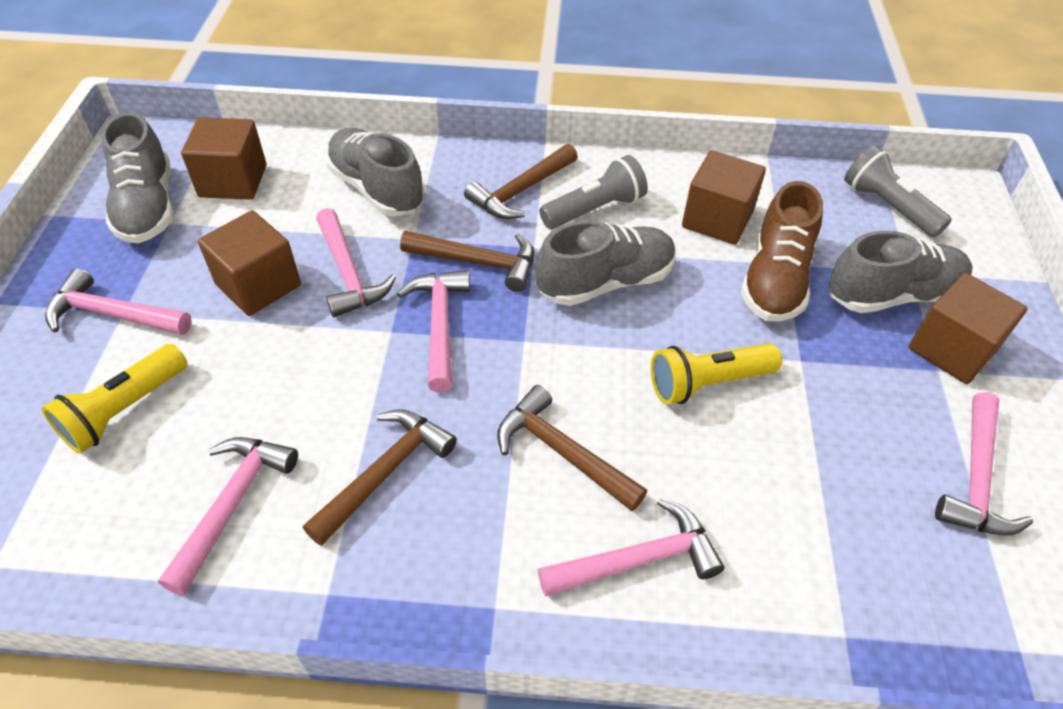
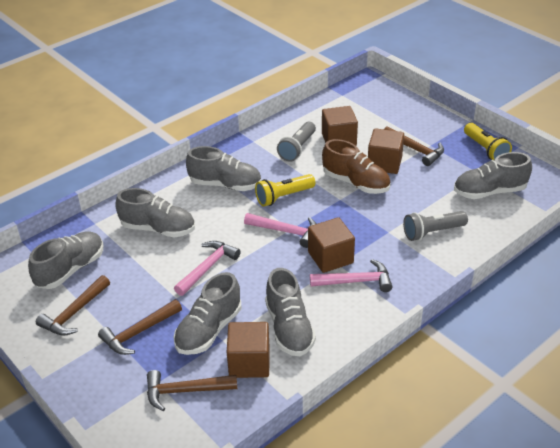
grey shoe: [101,112,174,243] [326,128,425,217] [536,221,676,306] [829,231,973,313] = 4 -> [28,231,103,289] [115,188,195,237] [174,272,242,355] [186,146,261,191] [265,268,316,356] [454,152,532,199] = 6
pink hammer: [45,268,192,335] [158,437,298,595] [316,208,396,317] [397,270,470,392] [538,498,725,597] [935,392,1033,536] = 6 -> [174,241,241,296] [244,213,316,248] [310,259,392,292] = 3

